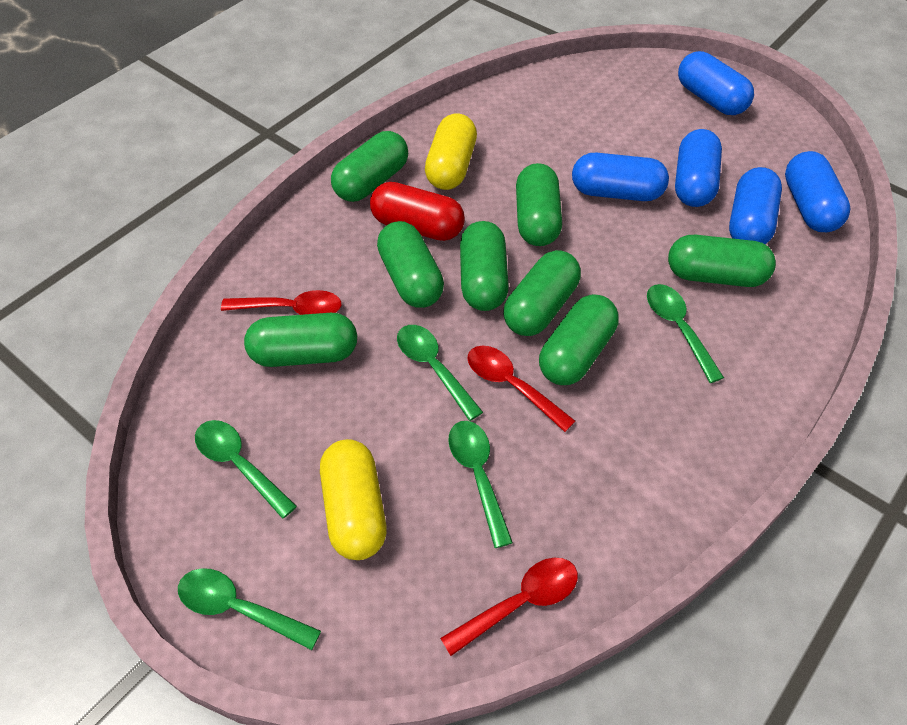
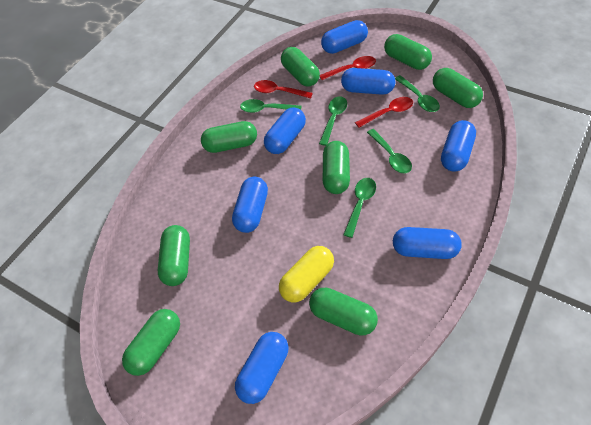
blue capsule: [572,153,669,201] [675,129,722,207] [678,51,754,115] [729,167,782,244] [785,151,851,232] = 5 -> [232,177,268,233] [235,332,288,404] [264,107,306,154] [321,20,368,54] [341,68,395,95] [393,227,462,259] [441,120,476,172] = 7
red capsule: [370,182,465,241] = 1 -> none = 0
yellow capsule: [320,439,387,560] [425,114,477,190] = 2 -> [279,246,334,302] = 1

